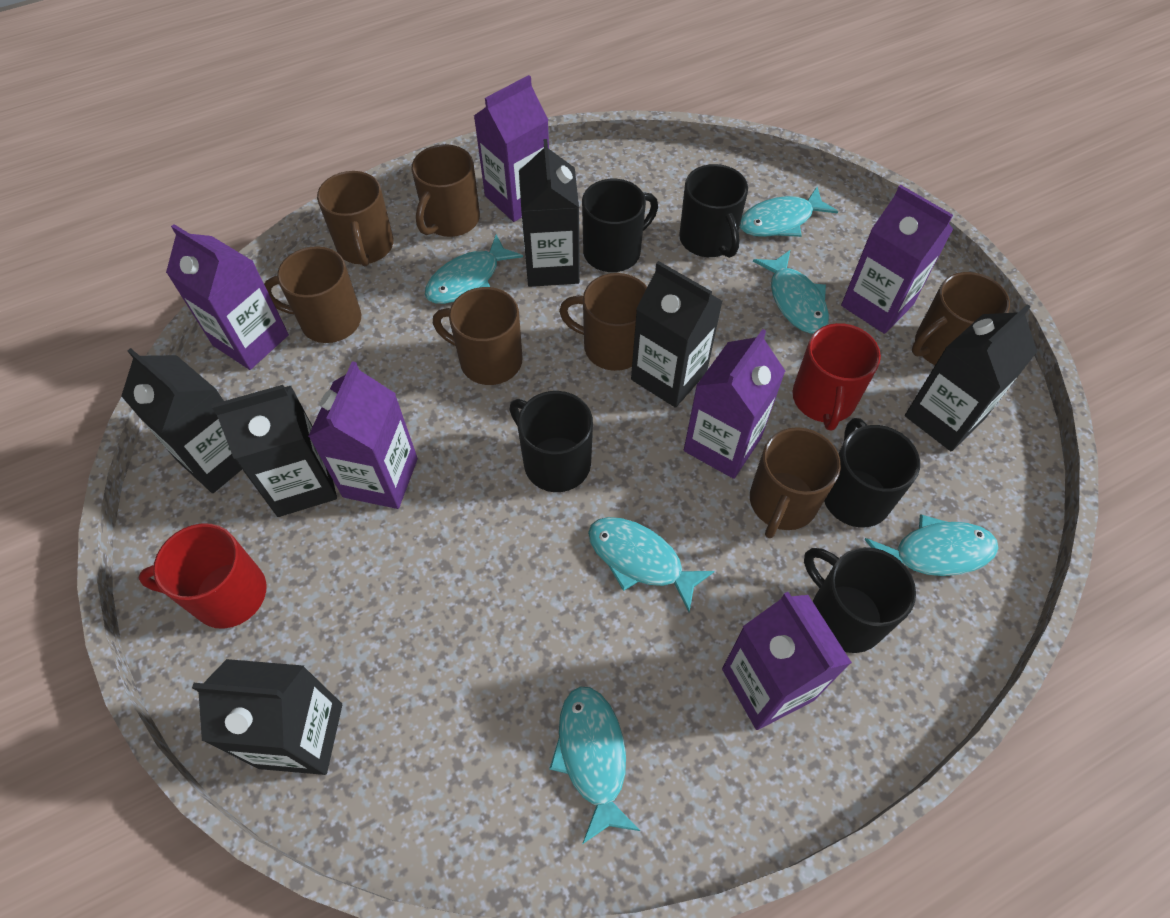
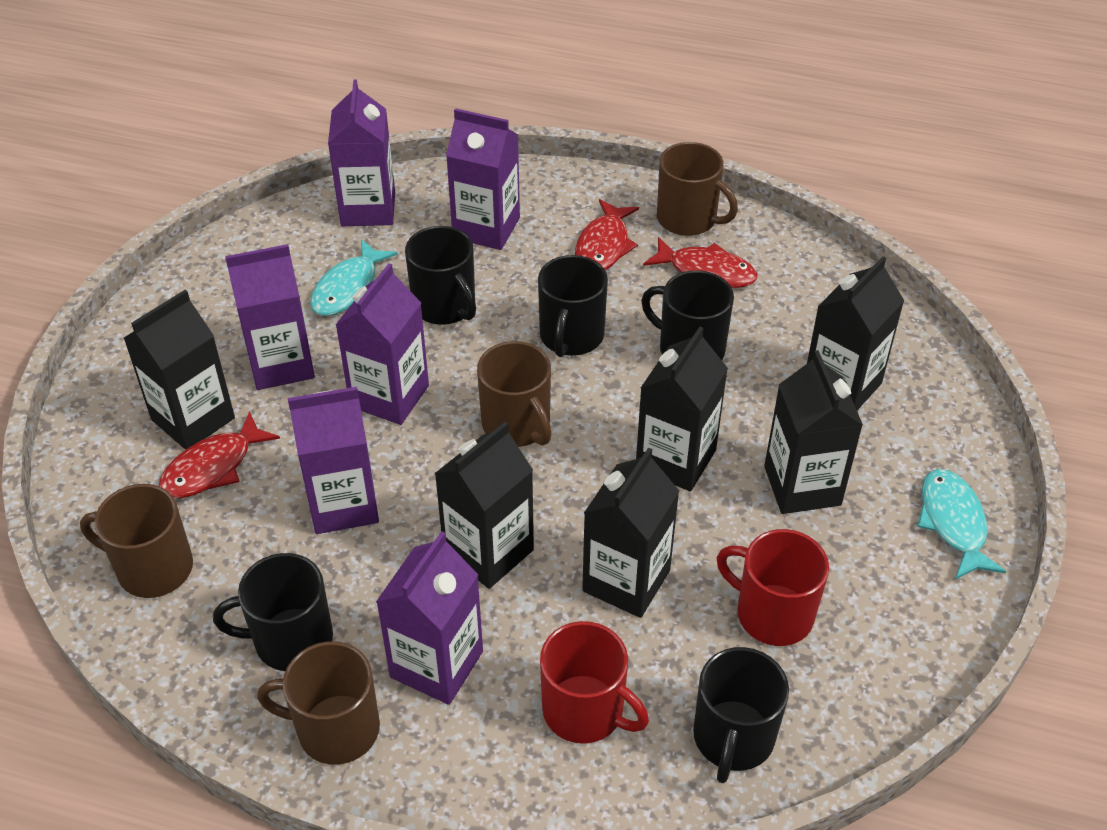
brown mug: [264,246,361,343] [317,171,393,266] [412,144,480,237] [433,287,523,385] [559,273,647,371] [750,427,841,538] [912,272,1010,365] = 7 -> [80,484,193,598] [257,641,380,765] [477,341,551,447] [657,142,738,236] = 4
red fish: none = 0 -> [159,411,280,498] [575,199,639,271] [643,237,757,288] = 3
turquoise fish: [425,235,523,304] [549,687,640,844] [588,517,715,612] [740,187,838,237] [753,250,829,334] [864,514,998,576] = 6 -> [310,239,398,316] [917,469,1007,579] = 2

